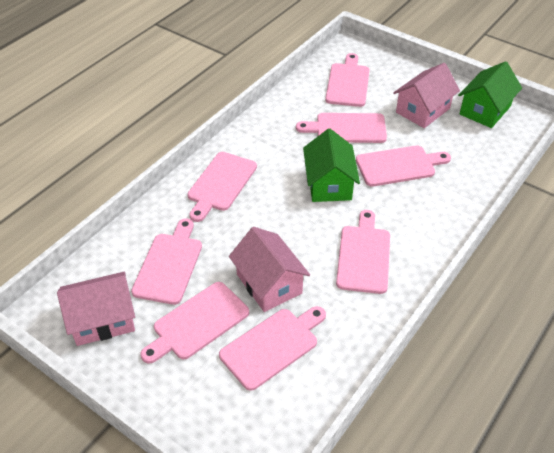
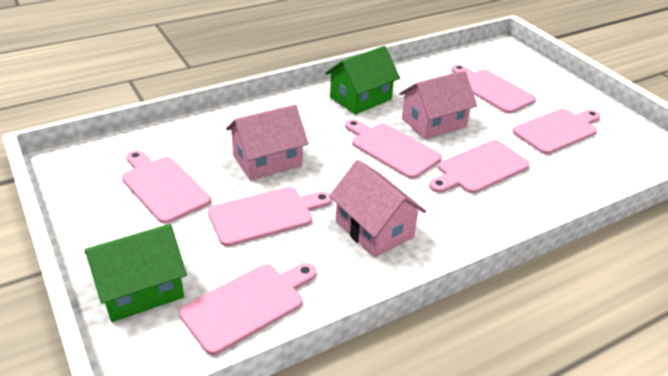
pink cutting board: [131,218,202,305] [141,282,249,364] [188,152,257,222] [219,306,326,391] [296,113,387,143] [325,53,370,107] [336,210,390,294] [356,145,451,187] = 8 -> [122,150,211,224] [179,263,316,355] [208,187,332,247] [345,119,442,179] [429,140,530,193] [451,64,536,113] [512,109,600,154] = 7

